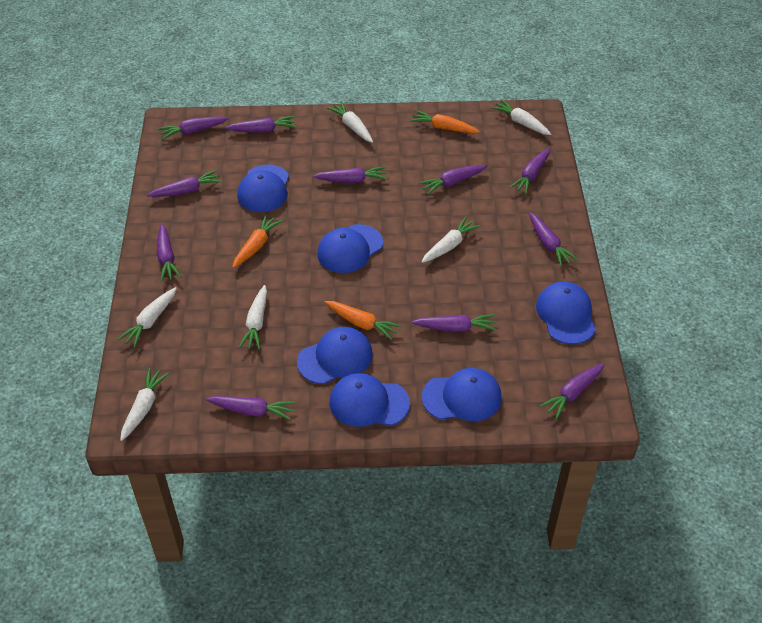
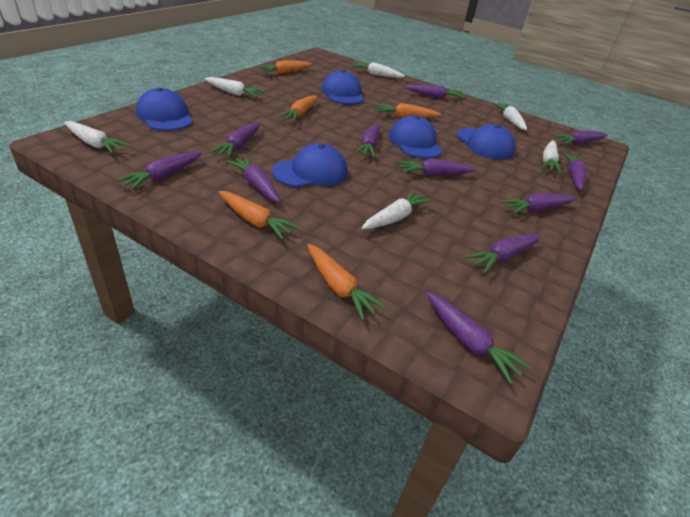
blue cap: [237,165,289,212] [297,327,373,384] [317,224,383,273] [330,373,410,427] [422,368,502,421] [536,281,596,344] = 6 -> [136,88,193,131] [272,143,347,187] [321,70,364,105] [389,115,443,158] [457,124,515,159] = 5
orange carrot: [232,214,283,268] [325,301,402,340] [410,110,480,133] = 3 -> [219,191,300,239] [258,60,311,74] [278,95,317,122] [307,244,387,320] [376,103,441,118] = 5

